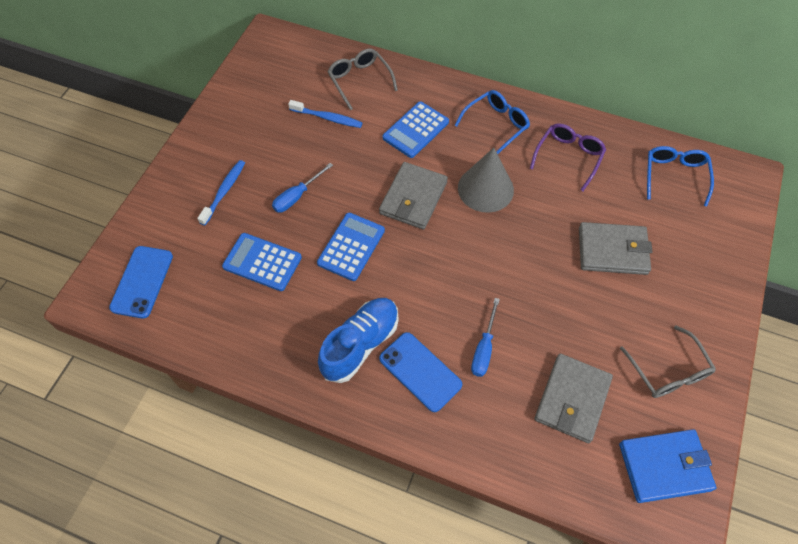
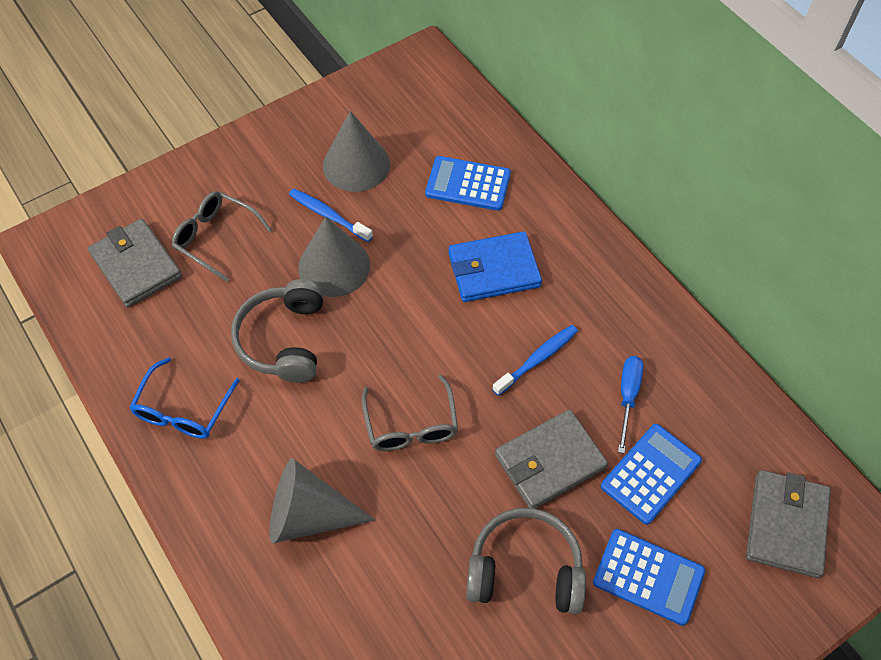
blue glasses: [455,90,530,154] [647,146,714,207] = 2 -> [129,357,240,439] = 1
blue phone: [109,246,173,319] [379,332,462,412] = 2 -> none = 0
blue screwdriver: [272,163,333,213] [471,298,500,377] = 2 -> [618,356,643,453] = 1
blue shoe: [318,298,398,383] = 1 -> none = 0
grey cone: [458,148,514,213] = 1 -> [270,458,375,543] [298,216,370,297] [323,111,390,192] = 3
grey headphones: none = 0 -> [231,279,324,383] [466,508,586,614] = 2
purple glasses: [530,123,606,191] = 1 -> none = 0

